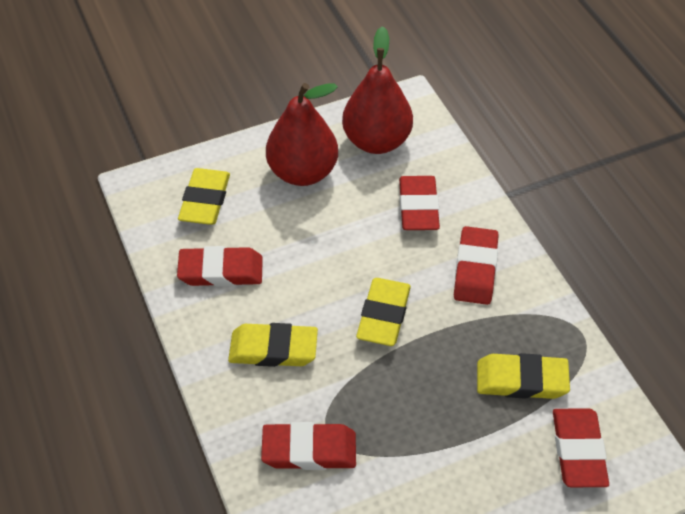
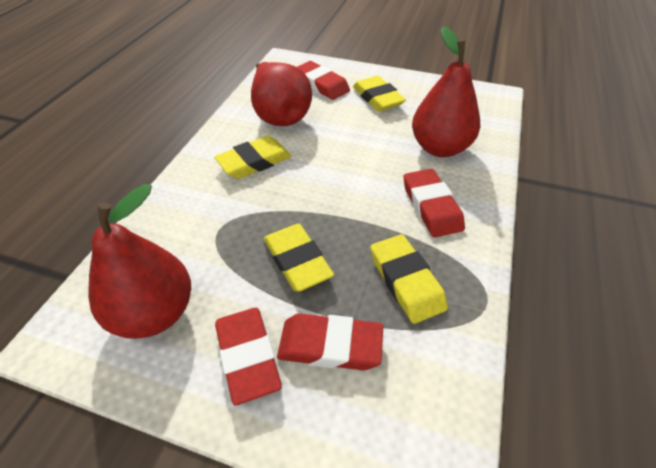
red eraser: [177,246,263,287] [261,422,356,470] [399,176,440,230] [454,226,499,305] [553,408,609,487] = 5 -> [215,308,282,405] [277,313,383,370] [297,61,350,100] [403,169,465,237] = 4
red pear: [266,83,338,186] [342,26,413,154] = 2 -> [88,184,191,339] [251,62,312,126] [412,26,480,157] = 3

